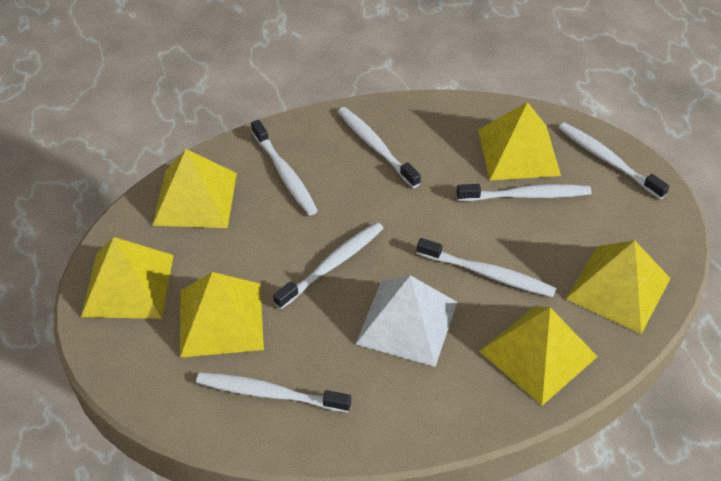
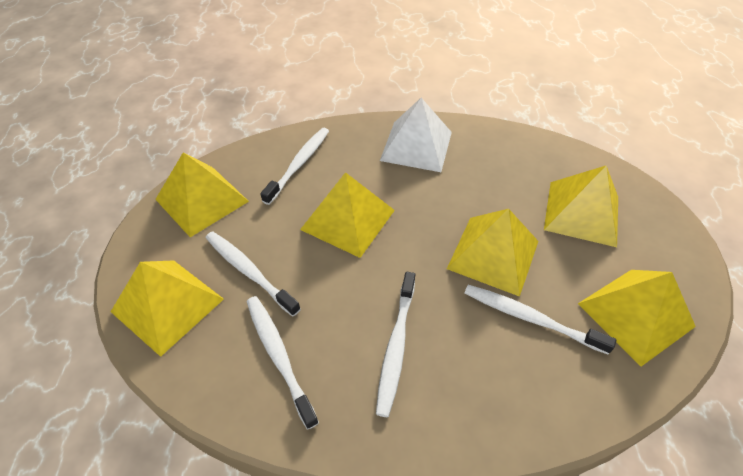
white toothbrush: [196,372,351,412] [251,120,318,215] [273,222,384,309] [338,107,421,188] [417,238,556,297] [457,184,591,201] [559,122,670,199] = 7 -> [206,231,301,316] [246,296,319,430] [260,128,329,205] [376,272,415,417] [465,285,616,355] = 5

